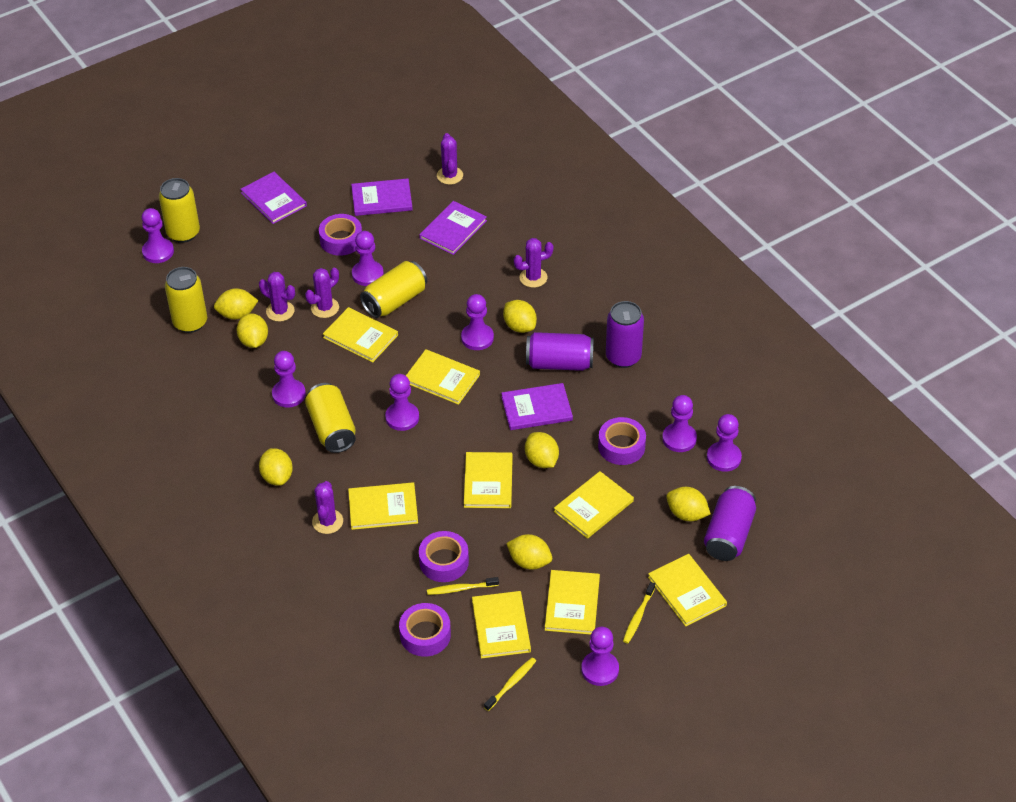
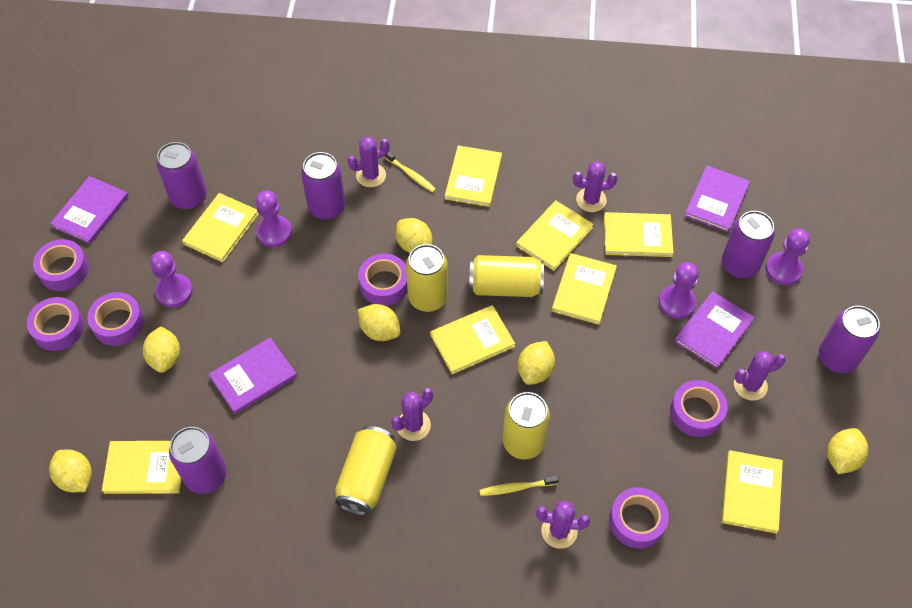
purple can: [526,332,594,371] [606,301,644,368] [704,486,756,561] = 3 -> [156,142,207,210] [169,427,227,494] [301,152,346,220] [722,211,775,278] [819,306,880,373] = 5
purple pawn: [142,208,174,263] [272,351,306,408] [352,231,384,286] [385,374,419,431] [461,294,494,350] [581,627,619,686] [662,395,697,452] [707,414,742,472] = 8 -> [150,251,193,307] [256,190,292,247] [659,262,699,319] [766,229,810,285] = 4
purple tape: [319,214,362,256] [399,603,451,657] [419,531,469,582] [598,417,646,465] = 4 -> [27,297,85,351] [33,239,89,291] [87,292,144,346] [358,254,408,306] [609,487,669,549] [670,380,727,437] = 6
yellow lemon: [214,288,259,319] [237,313,268,348] [259,448,293,486] [503,300,537,333] [506,534,552,570] [525,432,559,468] [666,487,711,521] = 7 -> [49,450,92,492] [143,326,180,373] [358,304,400,341] [396,218,432,253] [518,341,555,385] [827,428,868,474] = 6
yellow toothbrush: [427,577,499,595] [484,658,536,711] [623,582,655,643] = 3 -> [384,151,436,192] [479,475,559,496] = 2

